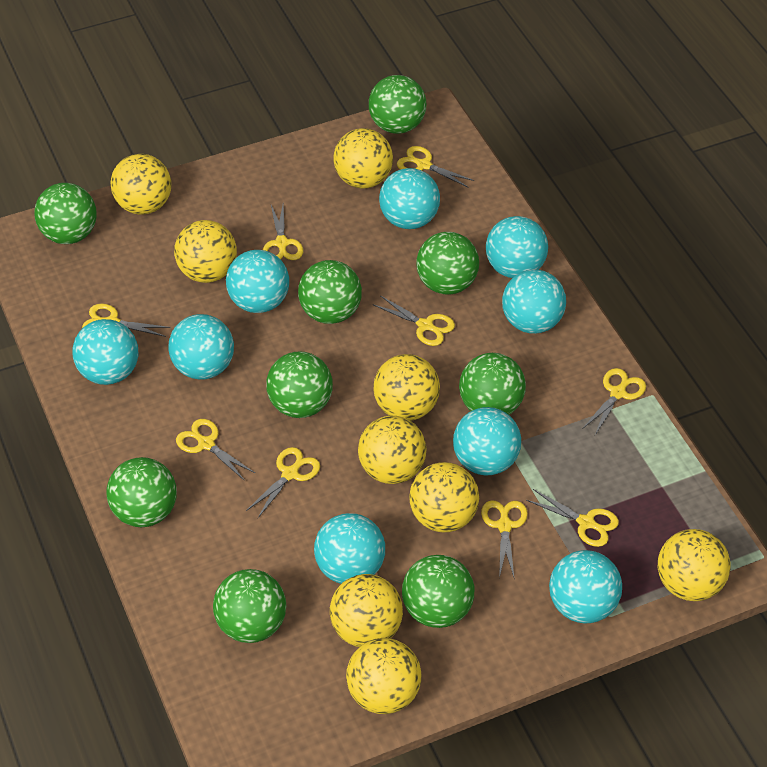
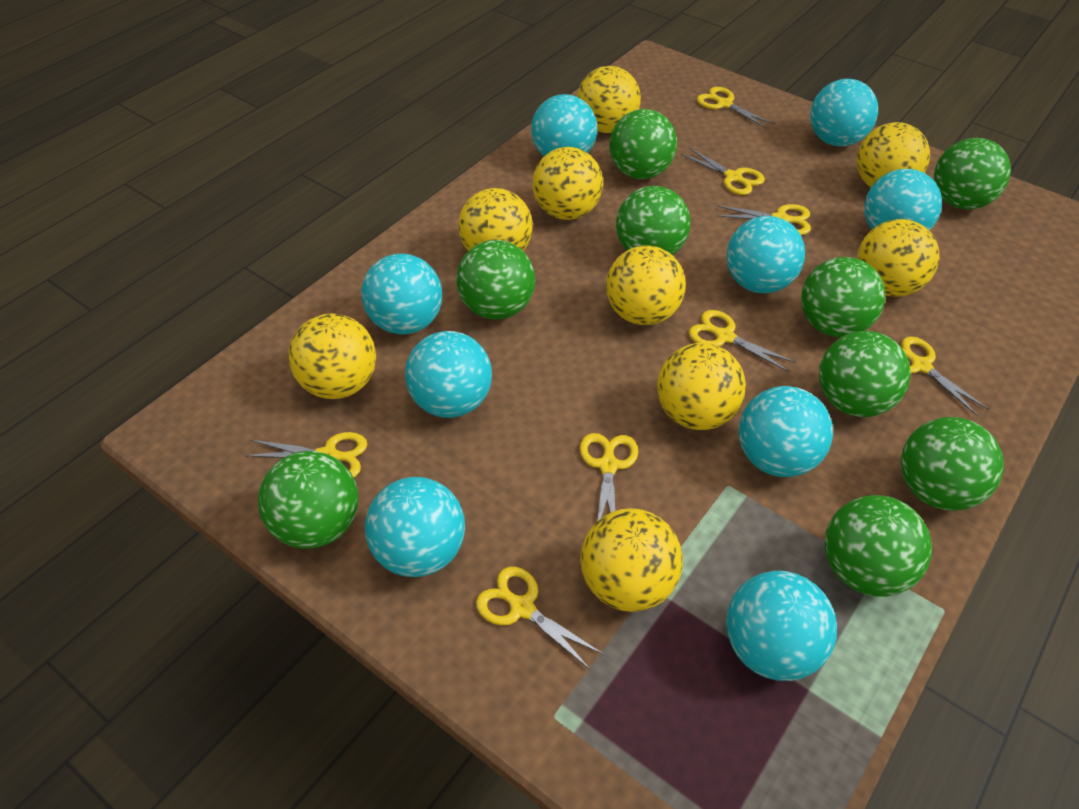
yellow scissors: [82,303,170,337] [176,419,255,481] [246,447,320,519] [263,205,303,260] [373,295,455,346] [397,146,475,187] [481,501,528,578] [526,489,619,547] [582,368,646,435] = 9 -> [244,432,367,478] [476,567,604,670] [579,433,638,521] [680,147,765,195] [689,310,796,372] [697,87,774,128] [716,204,811,235] [901,336,989,417] = 8

